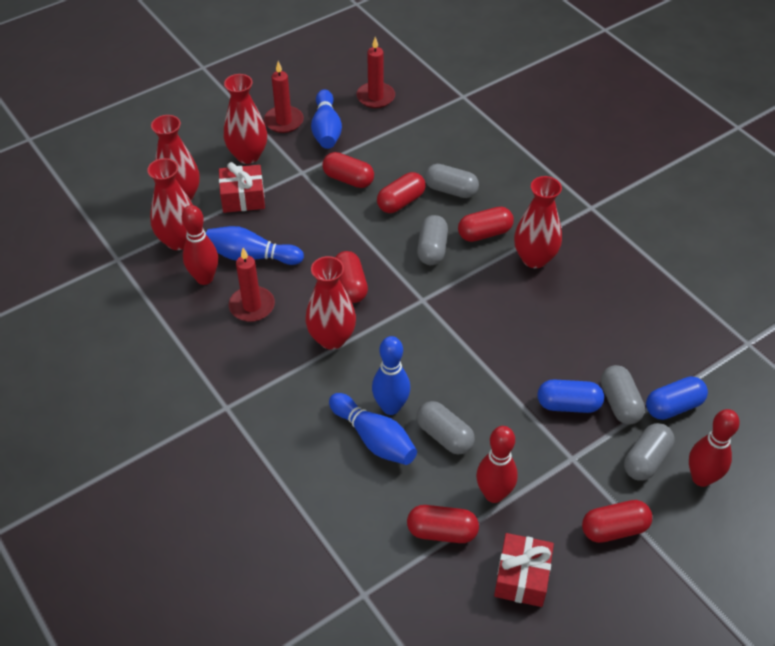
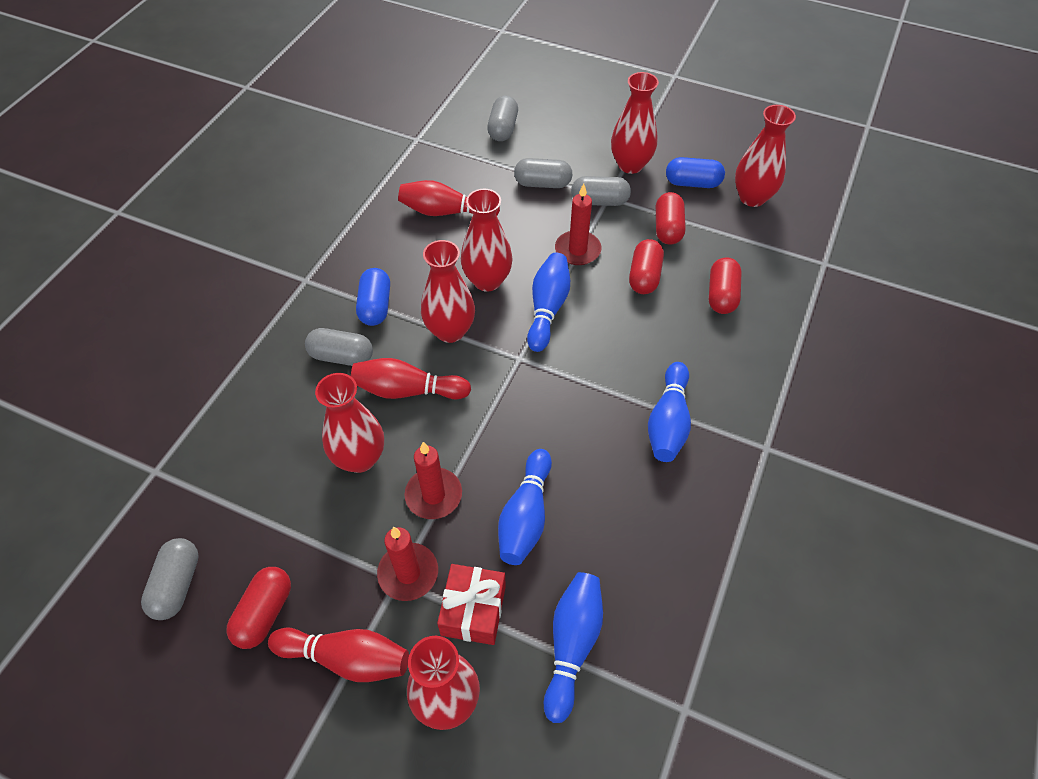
red capsule: [322,152,374,188] [335,251,368,303] [377,172,425,213] [407,505,479,543] [458,207,514,242] [582,500,652,543] = 6 -> [226,567,291,649] [629,239,664,294] [656,192,686,245] [709,257,742,314] = 4
red gift: [219,162,265,213] [494,533,554,607] = 2 -> [437,564,506,645] = 1
red vase: [147,158,193,250] [151,115,200,201] [224,74,267,164] [306,256,356,350] [514,176,562,268] = 5 -> [315,373,384,473] [407,636,480,730] [421,240,475,343] [461,189,513,292] [611,72,659,174] [735,105,796,207] = 6

